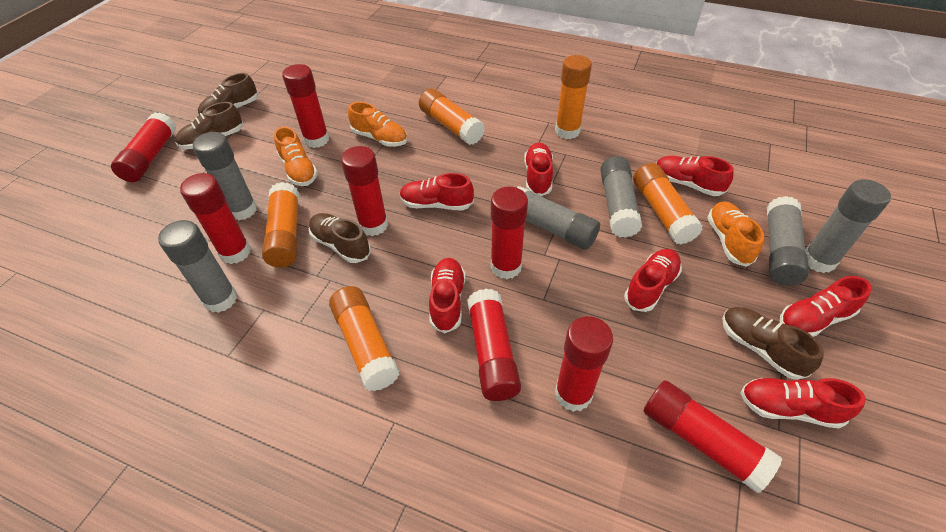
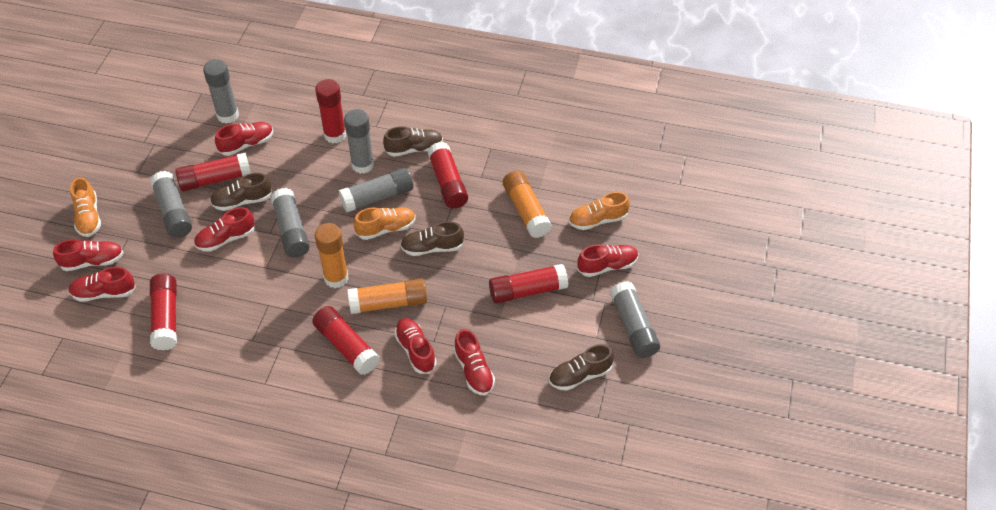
orange glue stick: [262,182,299,268] [329,286,400,391] [419,88,485,145] [555,55,592,139] [633,163,703,245] = 5 -> [315,223,349,288] [348,278,427,314] [503,170,552,238] = 3
red glue stick: [111,112,176,182] [180,173,251,264] [282,64,329,148] [341,146,388,236] [467,289,521,401] [491,186,528,279] [555,316,613,412] [643,380,782,493] = 8 -> [150,274,177,350] [175,152,251,192] [312,306,380,375] [315,79,346,143] [427,142,468,209] [489,264,568,304] = 6

